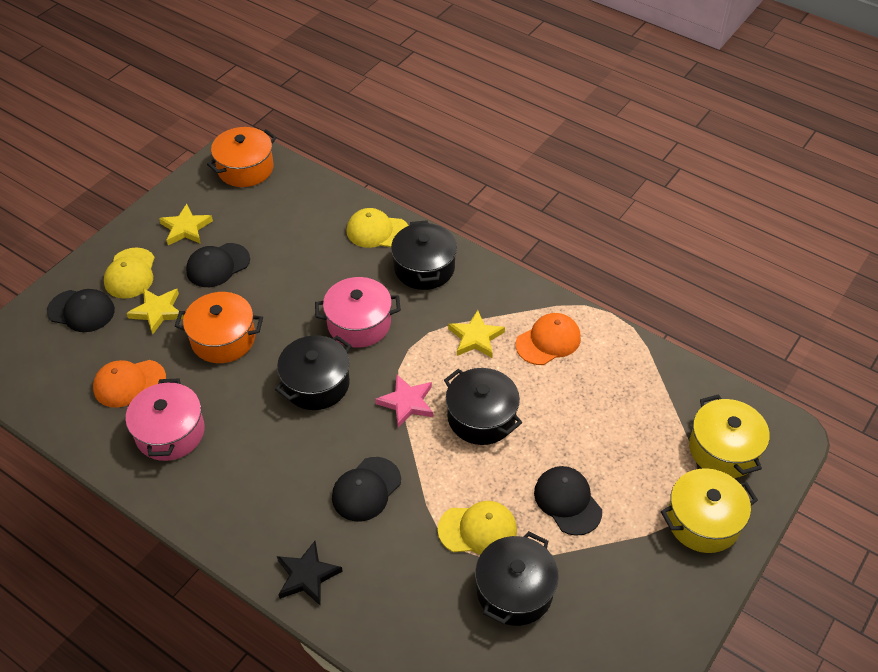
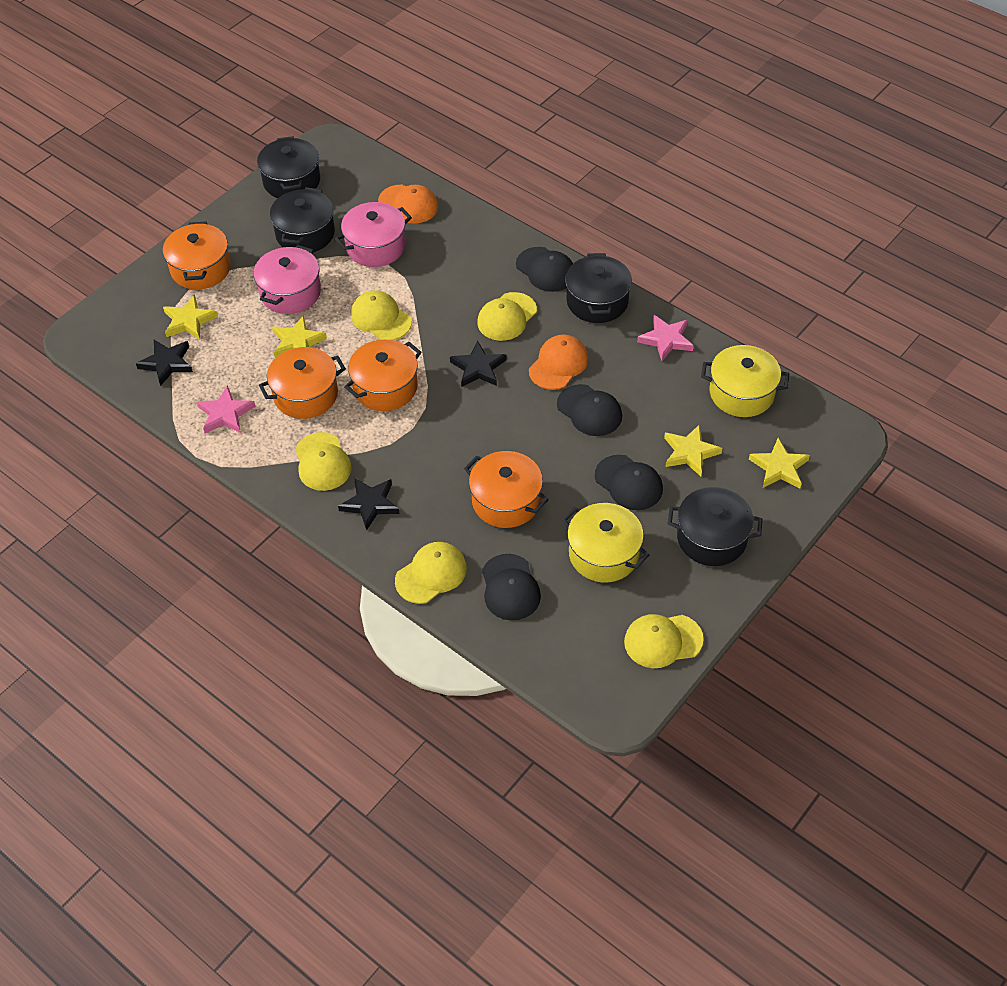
black star: [277,541,343,606] = 1 -> [136,340,193,386] [338,478,400,531] [450,340,507,387] = 3
orange pot: [175,292,263,363] [207,127,277,187] = 2 -> [163,222,231,290] [259,347,346,419] [344,339,422,411] [464,451,549,528] = 4
pink star: [375,375,433,428] = 1 -> [197,385,255,433] [637,315,694,361] = 2
yellow cap: [104,247,155,298] [347,208,409,248] [438,501,517,555] = 3 -> [295,432,352,491] [351,290,412,340] [395,542,467,604] [477,292,537,341] [624,614,704,668] = 5
yellow star: [126,288,184,334] [159,204,213,245] [448,310,505,358] = 3 -> [163,295,218,340] [272,316,327,358] [664,425,722,476] [749,438,810,488] = 4

